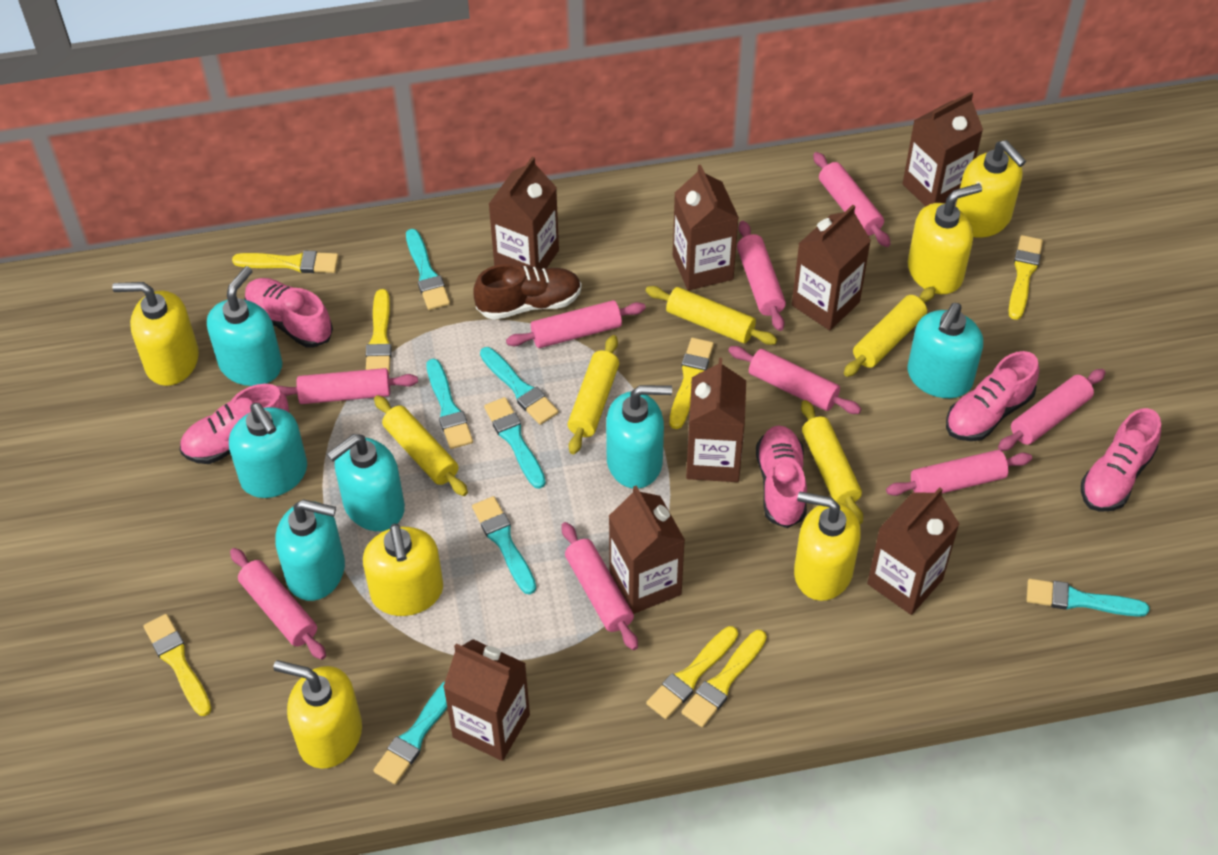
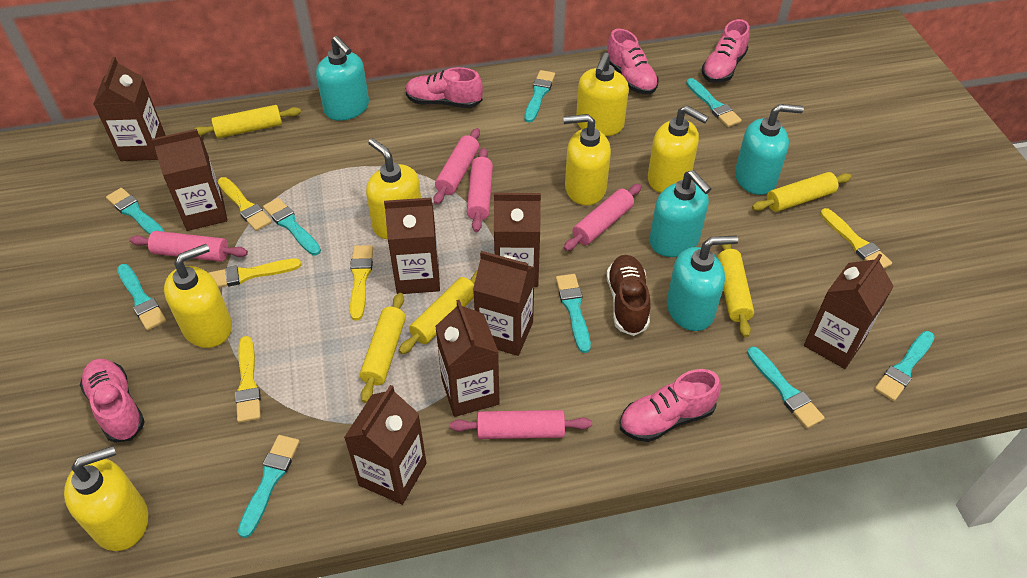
pink rolling pin: [230,548,326,660] [277,368,418,404] [506,300,646,348] [562,522,638,650] [728,346,861,414] [737,221,786,331] [813,152,891,247] [886,450,1032,496] [998,369,1106,451] = 9 -> [129,231,248,262] [434,128,480,205] [450,410,592,439] [467,148,493,232] [564,184,642,251] = 5
turquoise brush: [373,681,447,784] [406,229,450,310] [427,358,473,449] [472,496,536,595] [480,347,558,425] [484,397,546,489] [1027,579,1149,617] = 7 -> [106,188,165,235] [117,264,166,330] [238,435,300,538] [263,198,321,255] [524,70,555,123] [556,274,591,353] [686,78,742,127] [747,346,825,429] [875,331,935,401] = 9
turquoise soap dispenser: [207,266,282,386] [229,403,307,498] [276,499,345,601] [327,434,405,531] [606,385,672,489] [908,303,983,398] = 6 -> [316,36,369,121] [649,170,711,257] [667,235,738,331] [735,104,804,195] = 4
yellow brush: [143,614,211,716] [232,250,339,273] [366,289,392,375] [646,626,738,719] [670,338,714,429] [681,630,767,727] [1008,235,1043,320] = 7 -> [208,258,301,288] [218,177,272,231] [235,336,261,423] [350,245,373,321] [820,208,892,269] = 5

